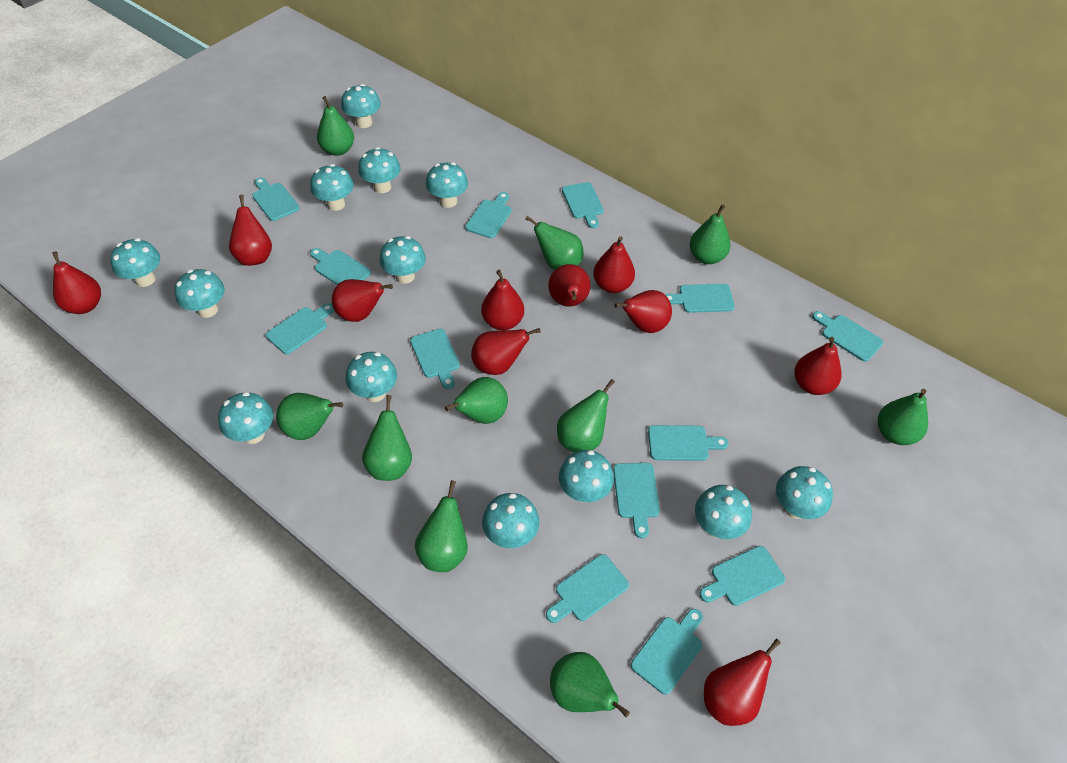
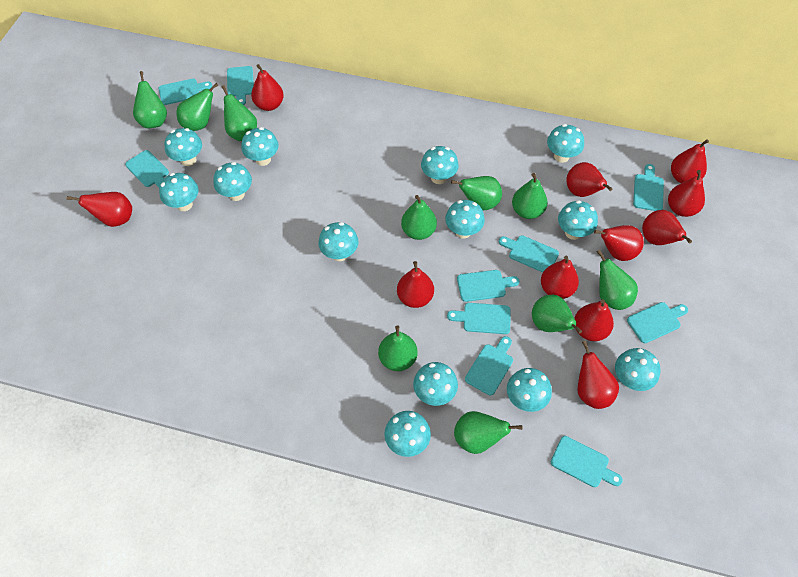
red pear: [52,252,101,314] [229,195,272,266] [332,279,393,322] [471,328,541,375] [481,270,524,330] [548,264,591,307] [593,236,635,293] [614,290,672,333] [704,638,781,726] [794,337,842,395] = 10 -> [67,192,132,227] [251,64,284,111] [397,261,434,308] [541,256,579,299] [566,162,613,197] [574,299,614,341] [578,341,619,409] [594,225,644,261] [642,210,692,245] [668,170,705,217] [671,139,709,183] = 11
turquoise cutting board: [252,178,300,221] [266,303,334,354] [310,248,371,285] [410,329,460,389] [465,192,512,238] [546,554,629,623] [562,182,604,229] [613,463,660,538] [631,609,703,695] [648,425,728,461] [666,284,735,313] [700,546,785,606] [812,311,883,362] = 13 -> [125,150,169,187] [159,79,212,105] [227,66,254,105] [447,303,510,334] [457,270,520,302] [465,336,513,395] [499,235,559,272] [551,436,623,487] [627,302,688,343] [633,164,664,211] = 10

